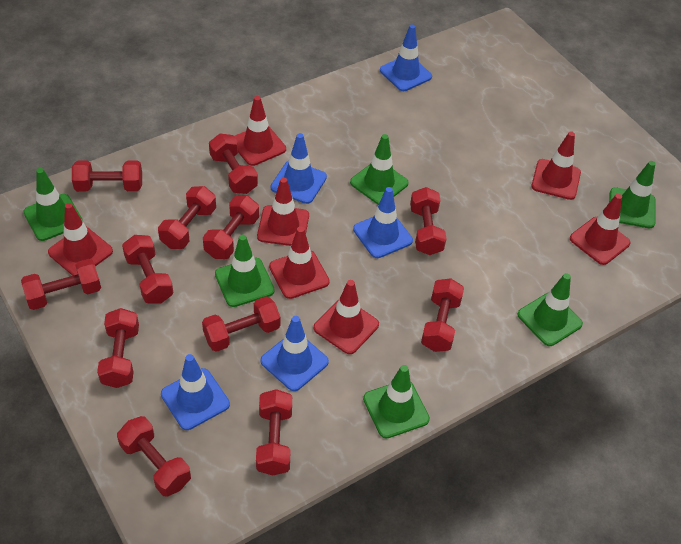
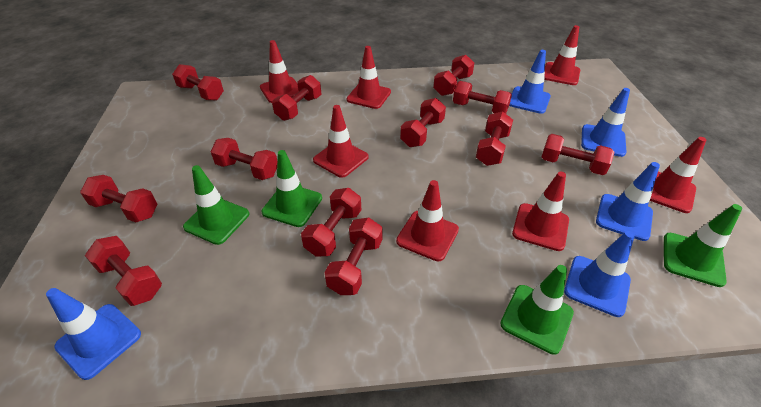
green traffic cone: [23,168,83,241] [215,235,275,307] [350,134,409,204] [363,365,430,439] [518,273,583,346] [609,161,655,228] = 6 -> [183,165,249,245] [261,150,322,227] [500,265,574,355] [664,204,742,287] = 4

